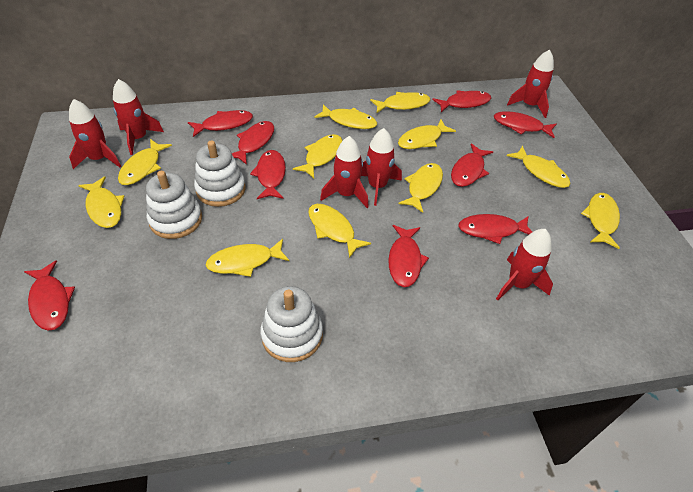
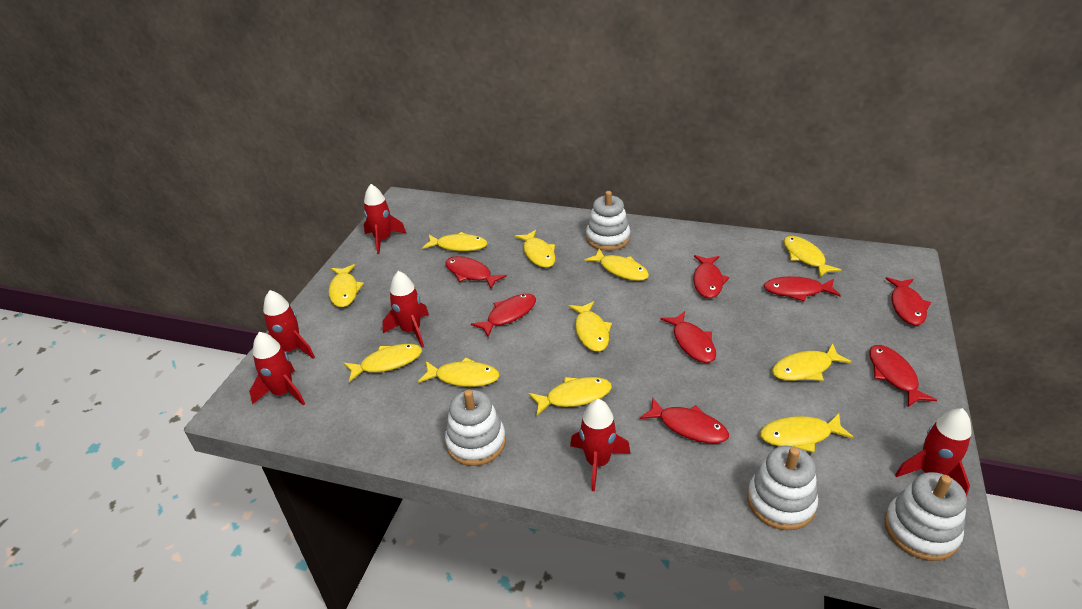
red fish: [24,260,75,331] [188,110,253,137] [232,121,274,165] [250,150,286,199] [388,225,429,287] [432,90,491,112] [451,143,493,187] [458,214,532,244] [494,111,557,138] = 9 -> [445,256,507,289] [471,294,536,337] [640,397,729,443] [661,311,716,363] [693,255,729,298] [763,276,841,302] [869,345,937,407] [885,277,931,325] = 8
white stacking toy: [146,171,202,239] [194,140,246,207] [261,286,323,362] = 3 -> [445,389,506,466] [586,191,630,251] [747,446,818,530] [884,472,967,561] = 4

